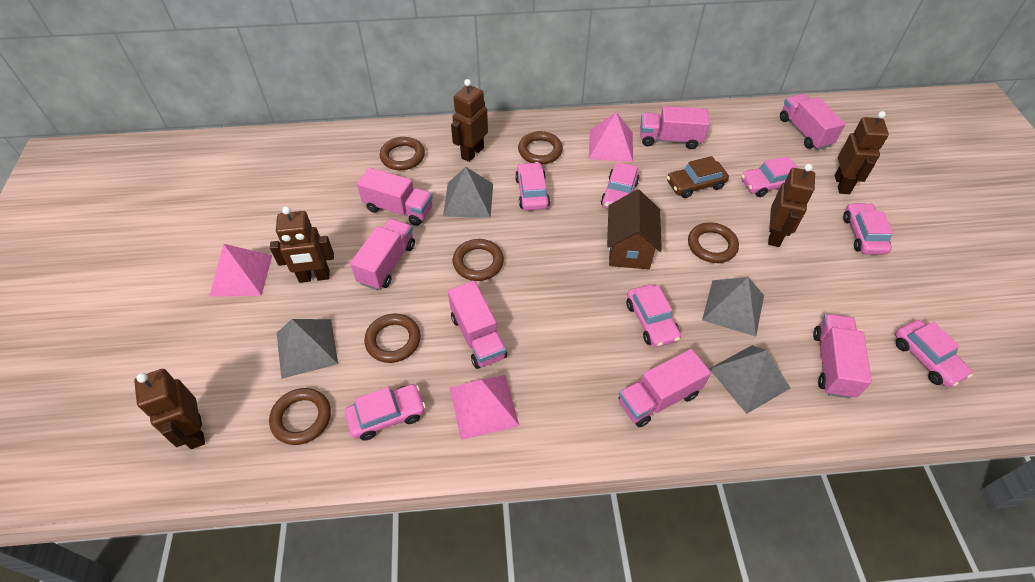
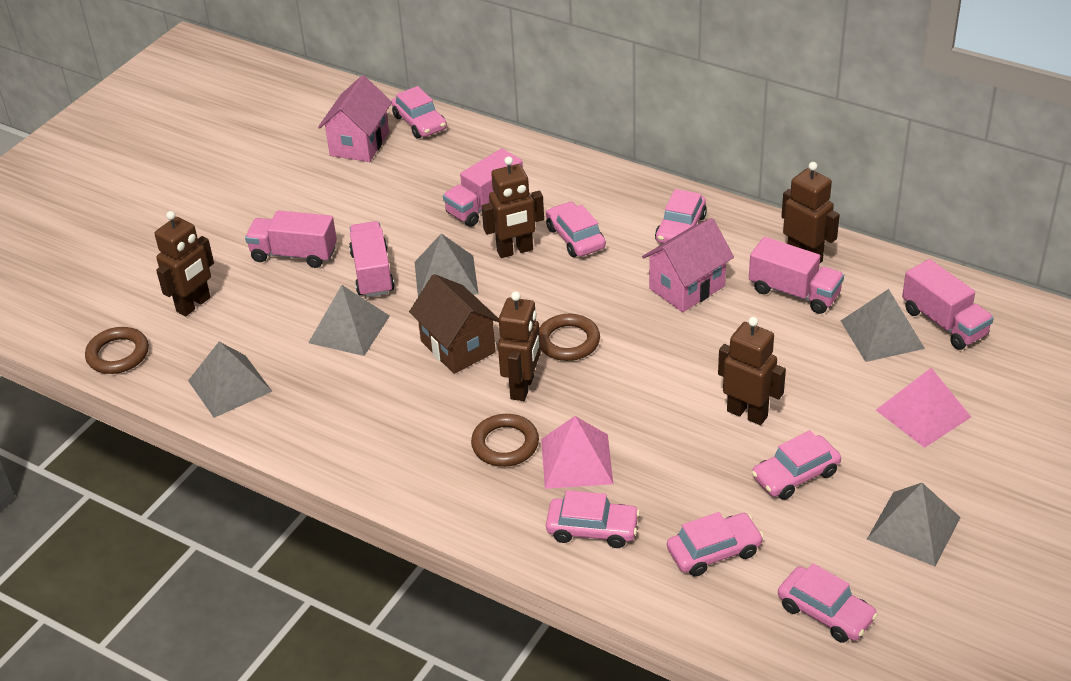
brown car: [667,156,729,198] = 1 -> none = 0
brown ring: [269,388,331,445] [364,314,421,363] [380,137,425,170] [453,239,504,281] [518,131,563,165] [688,222,739,263] = 6 -> [85,327,149,374] [471,414,539,467] [539,314,600,361] = 3
grey pyramid: [277,319,338,379] [443,167,493,218] [702,277,764,337] [709,345,791,414] = 4 -> [188,342,273,418] [308,285,390,356] [415,233,478,297] [841,289,925,362] [867,483,961,566] = 5
pink house: none = 0 -> [318,75,392,162] [642,218,734,312] = 2
pink pyramid: [210,244,272,296] [450,375,519,440] [589,112,633,162] = 3 -> [541,416,613,489] [876,368,971,448] = 2
pink truck: [350,219,415,290] [357,168,433,226] [448,281,507,369] [618,349,711,427] [640,106,709,149] [780,94,845,150] [813,314,872,399] = 7 -> [245,211,337,268] [349,221,395,298] [443,148,523,227] [749,237,844,314] [902,259,994,350] = 5

